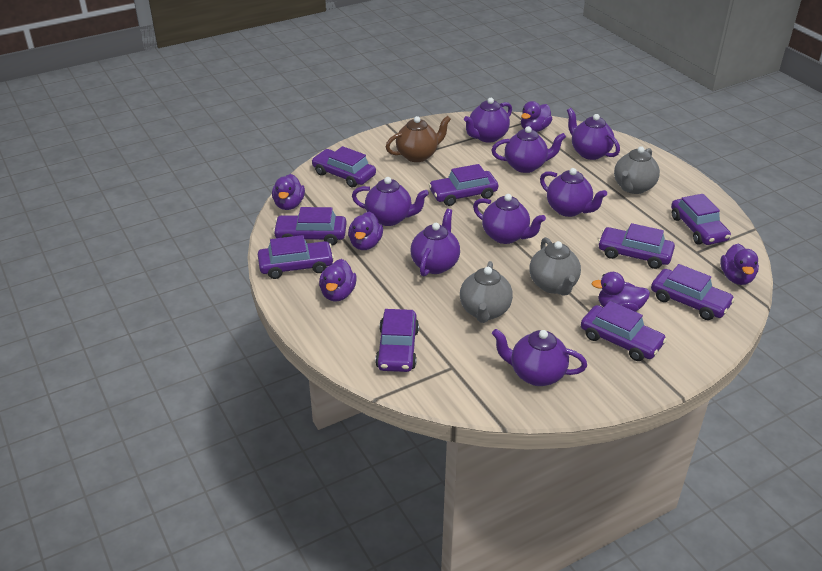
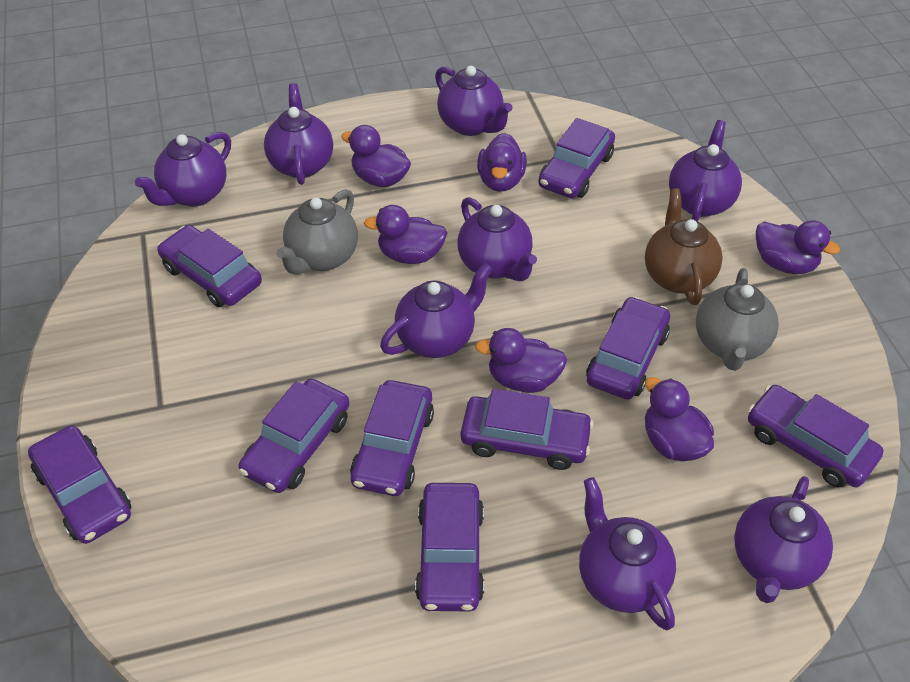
grey teapot: [460,261,513,323] [529,237,581,296] [614,146,660,194] = 3 -> [276,189,358,275] [696,268,779,371] = 2

